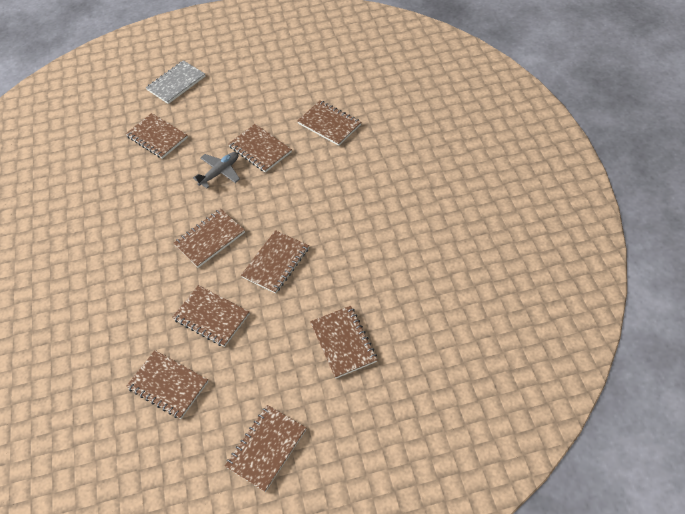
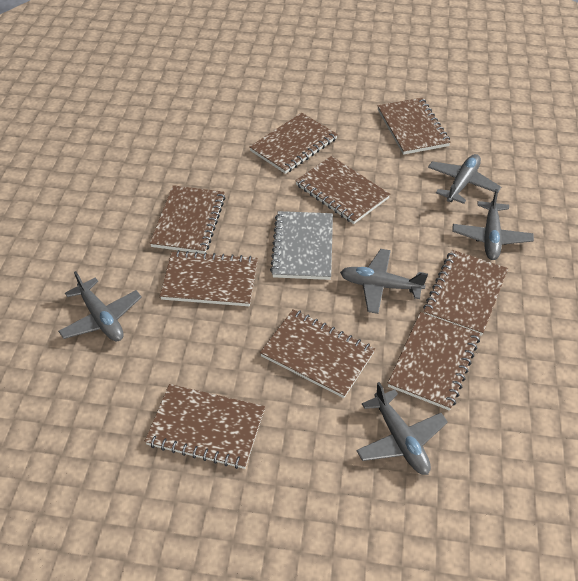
grey plane: [193,152,240,188] = 1 -> [58,271,142,341] [340,249,428,314] [356,382,448,475] [428,154,501,204] [452,189,534,260] = 5

